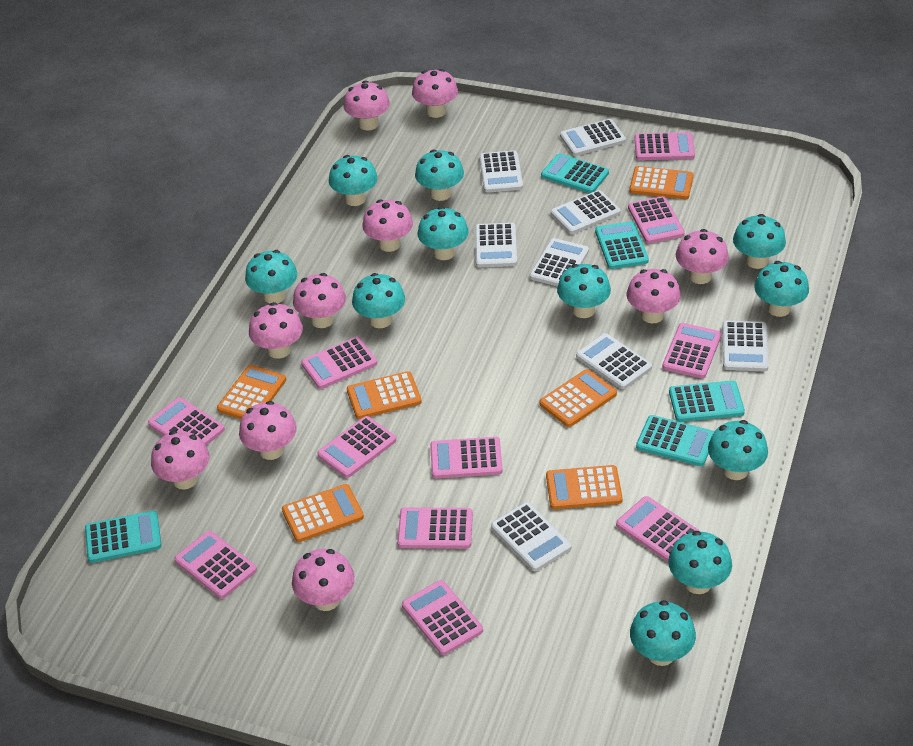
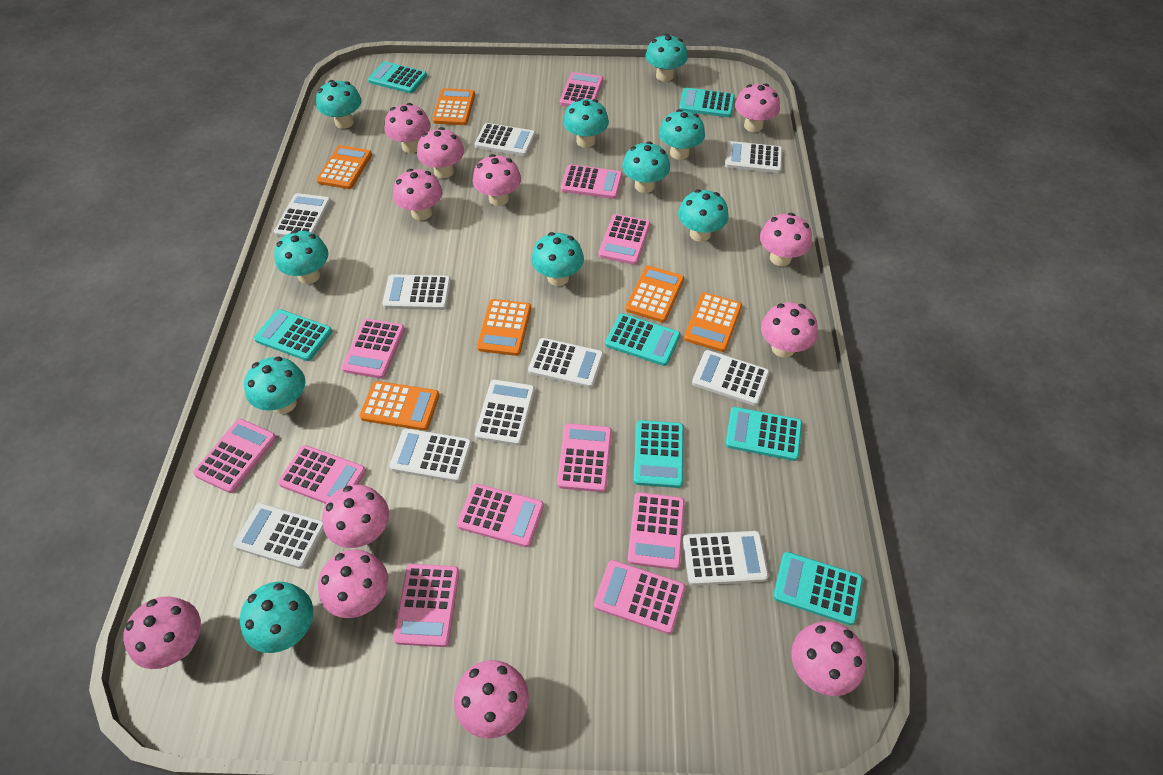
pink mushroom: [151,431,209,490] [239,401,297,460] [249,302,303,359] [292,549,355,611] [293,273,346,328] [343,81,390,130] [362,199,413,252] [412,69,458,118] [627,269,681,323] [676,229,729,284] = 10 -> [123,596,201,669] [318,549,388,618] [322,485,389,548] [385,103,431,153] [393,169,442,220] [417,127,464,178] [454,660,529,739] [473,154,521,206] [735,84,780,132] [760,213,812,266] [761,302,818,358] [791,621,866,696] = 12
turquoise calculator: [85,510,162,563] [541,153,609,193] [595,221,649,269] [636,415,714,466] [669,380,745,422] = 5 -> [254,309,332,361] [368,61,427,93] [605,314,680,366] [633,420,684,488] [679,88,735,117] [725,407,802,461] [773,552,863,625] = 7
turquoise mushroom: [245,250,297,304] [329,155,378,206] [352,273,405,328] [415,149,464,201] [418,207,469,260] [557,264,611,318] [630,600,696,666] [668,531,732,594] [708,420,768,480] [733,214,786,269] [754,261,809,317] = 11 -> [240,582,313,653] [244,357,305,414] [274,230,328,284] [316,80,362,129] [531,232,584,286] [563,99,609,148] [622,141,670,193] [645,34,688,82] [659,109,705,160] [678,189,728,242] = 10
white calculator: [475,223,517,267] [479,150,523,193] [491,502,571,571] [530,238,589,287] [551,190,621,234] [560,119,626,156] [576,333,652,389] [722,321,769,371] = 8 -> [233,503,324,569] [274,193,331,237] [383,274,451,310] [389,428,472,482] [475,123,536,156] [475,380,535,446] [528,338,604,388] [683,531,769,585] [692,350,769,406] [725,141,782,173] = 10

